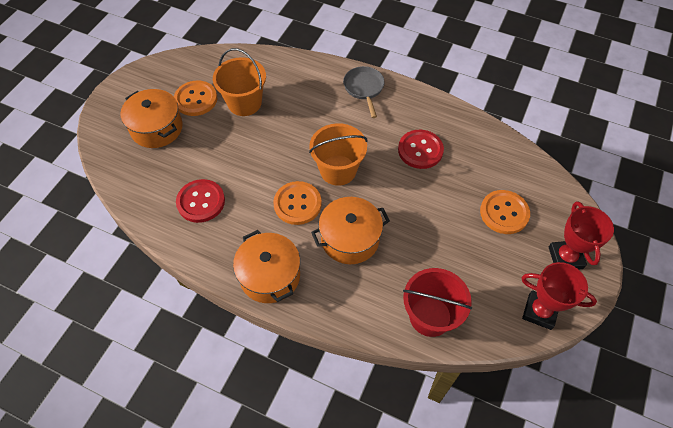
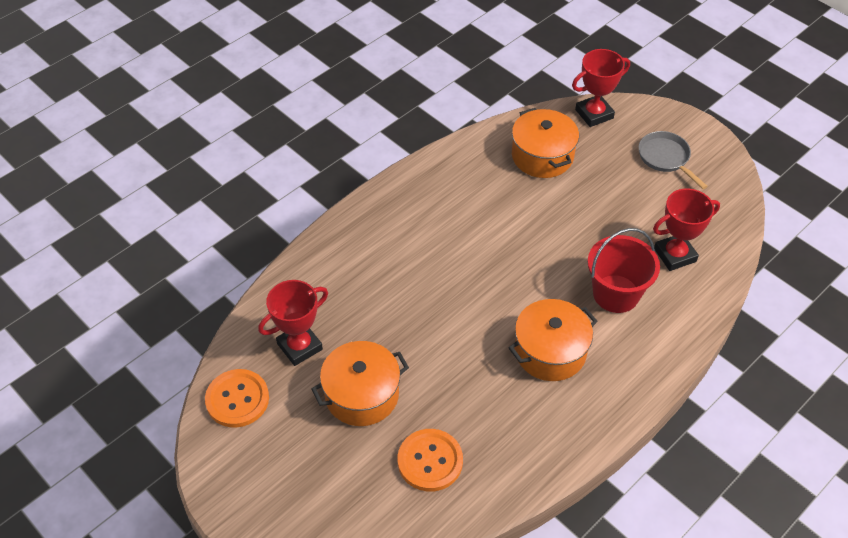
orange bucket: [213,48,266,116] [309,123,367,186] = 2 -> none = 0
orange button: [174,80,217,116] [273,181,322,225] [480,190,530,234] = 3 -> [205,369,269,428] [398,429,463,492] = 2
red button: [176,179,225,223] [398,130,444,169] = 2 -> none = 0
red trophy: [522,262,597,330] [549,201,614,269] = 2 -> [258,280,328,366] [572,49,630,127] [653,188,720,271] = 3

